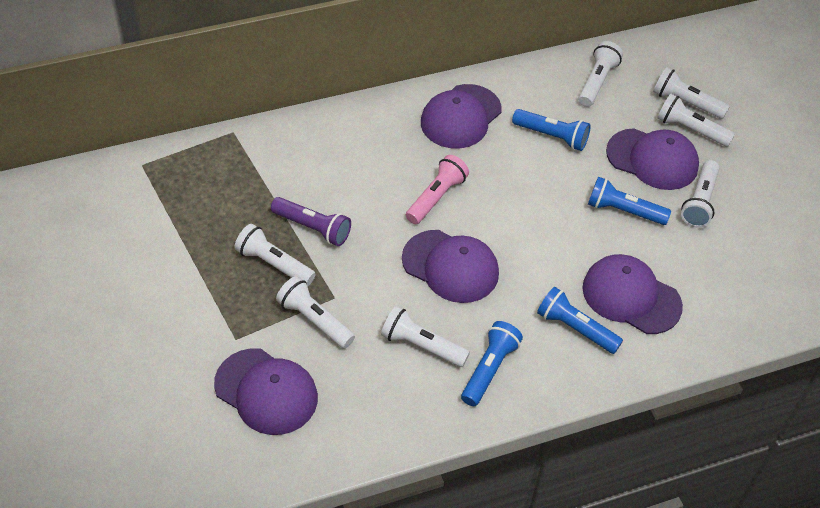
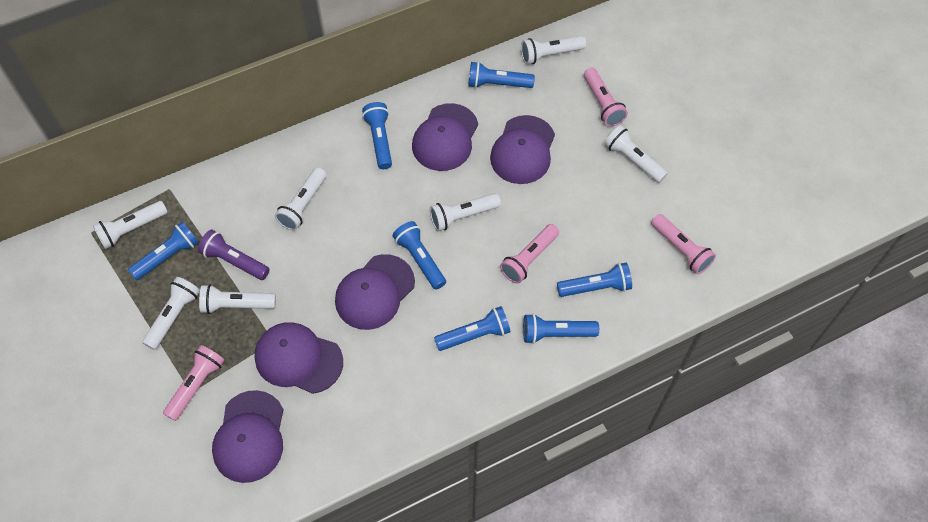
blue flashlight: [461,321,523,406] [512,109,591,151] [537,287,623,354] [588,177,671,225] = 4 -> [128,221,199,280] [362,102,392,169] [393,221,446,290] [434,306,511,351] [469,62,535,88] [523,314,599,344] [557,263,632,297] = 7
pink flashlight: [406,155,469,224] = 1 -> [163,345,225,421] [500,224,559,284] [584,68,628,127] [651,214,716,274] = 4

